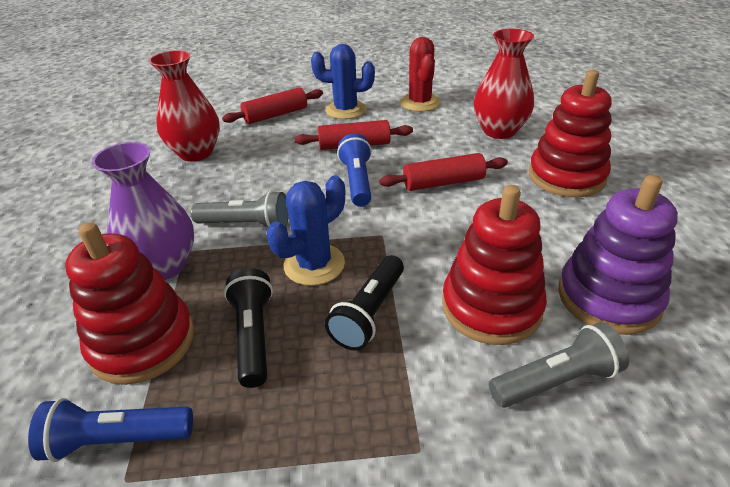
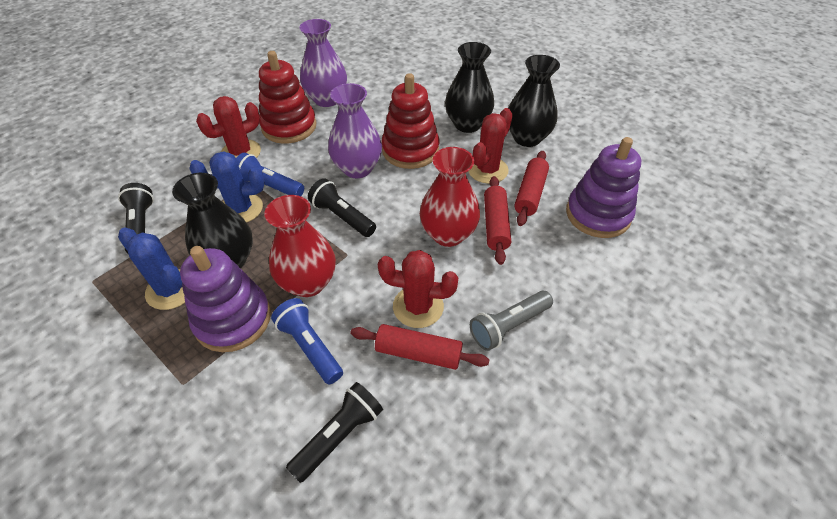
black flashlight: [224,268,273,388] [325,255,404,351] = 2 -> [118,183,154,254] [286,382,383,483] [308,178,376,237] = 3
black vase: none = 0 -> [172,173,253,269] [445,42,494,133] [508,55,560,147] = 3
grey flashlight: [190,191,289,228] [489,322,629,408] = 2 -> [470,291,553,351] = 1
purple stacking toy: [558,175,678,335] = 1 -> [180,246,271,352] [566,137,642,238] = 2
purple vase: [91,142,194,280] = 1 -> [299,19,347,107] [328,83,382,178] = 2
red cactus: [400,37,441,112] = 1 -> [196,96,261,158] [378,250,458,328] [468,108,513,184] = 3
red stacking toy: [65,222,194,385] [442,185,547,345] [529,70,612,197] = 3 -> [259,51,317,144] [381,73,439,169] = 2

